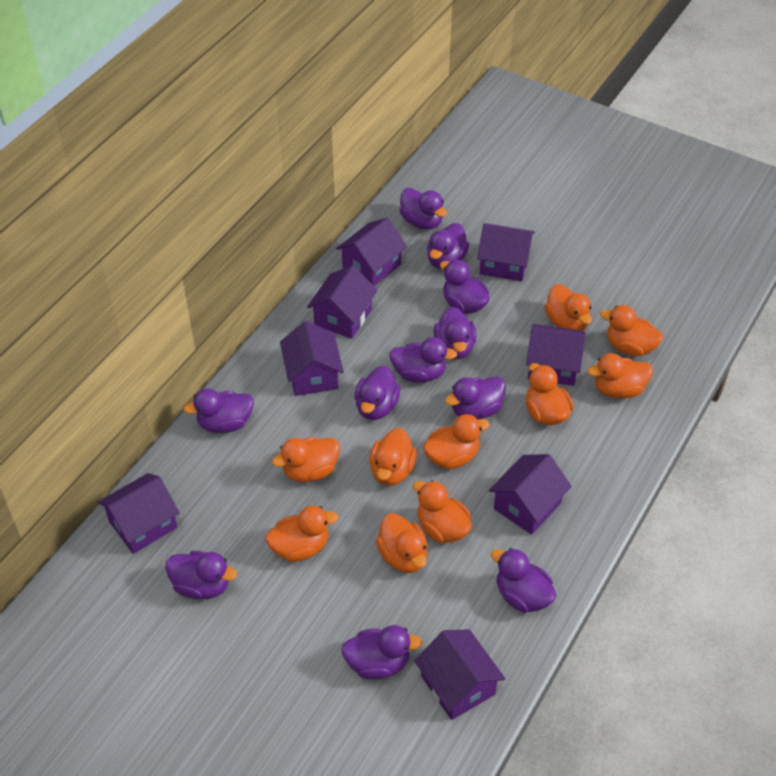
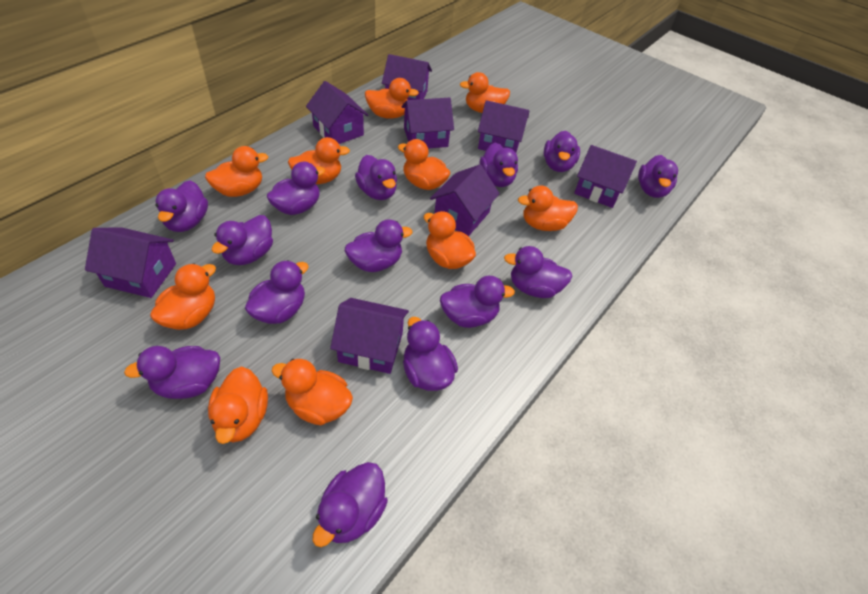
purple duck: [165,551,237,599] [184,388,254,433] [341,625,423,680] [355,366,400,420] [389,337,457,382] [400,188,447,230] [427,223,469,269] [434,307,476,359] [440,260,490,314] [445,377,506,419] [491,548,556,613] = 11 -> [124,346,220,399] [155,180,208,232] [212,215,273,265] [245,260,309,324] [267,162,325,215] [313,462,388,547] [345,219,412,272] [355,155,397,200] [403,317,458,391] [440,276,515,328] [480,143,518,187] [504,246,572,298] [544,131,580,172] [638,155,678,198] = 14

